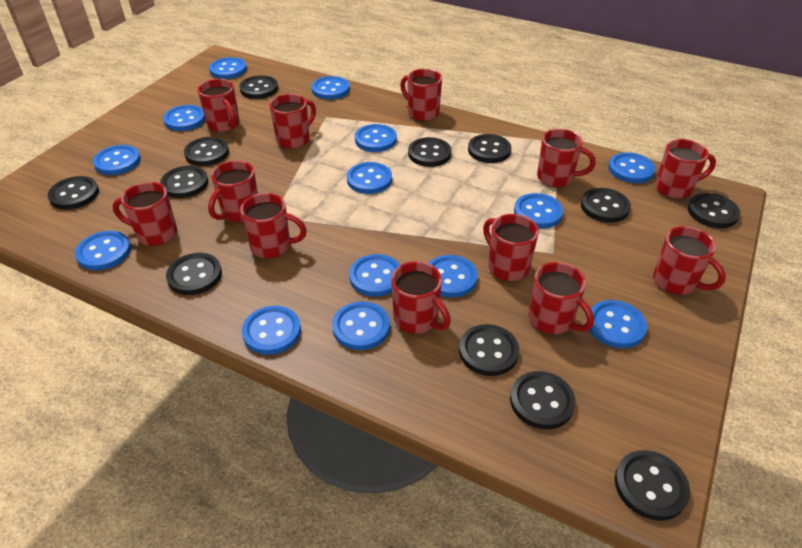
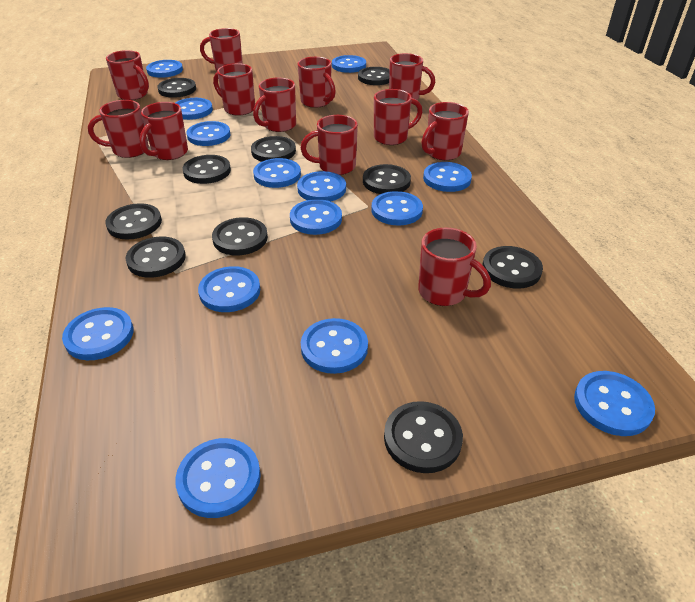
black button: [48,176,99,210] [160,166,208,198] [166,253,222,295] [184,137,229,166] [239,75,278,99] [408,137,452,167] [459,324,519,376] [468,134,511,163] [510,371,576,429] [581,188,631,223] [615,450,690,521] [688,193,740,228] = 12 -> [105,203,162,239] [125,237,186,278] [157,78,196,98] [183,155,231,184] [212,217,268,255] [251,136,296,162] [358,67,390,85] [363,164,411,194] [384,401,463,473] [483,246,543,288] = 10

